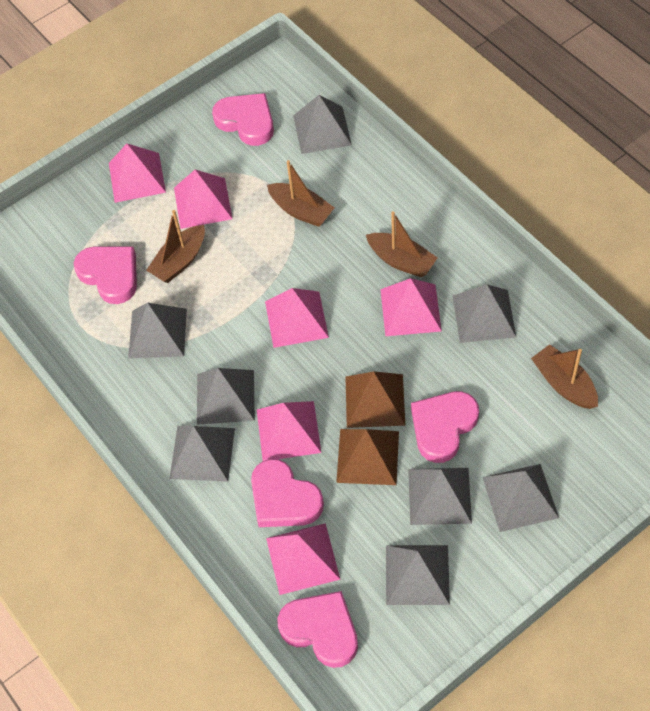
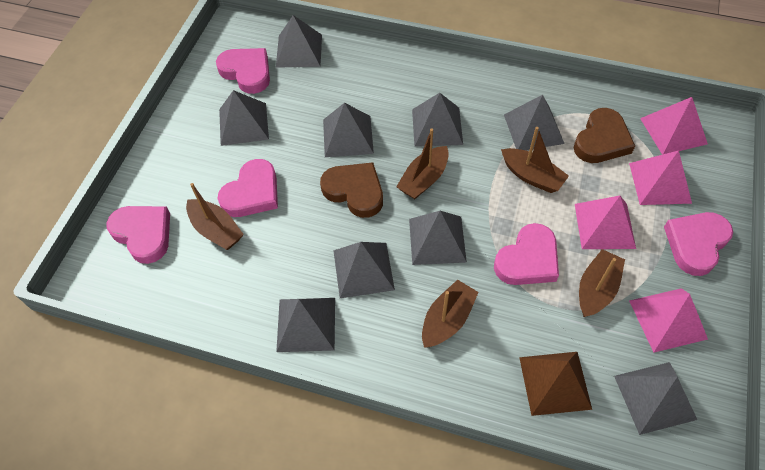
brown boat: [146,210,205,283] [267,160,334,227] [366,211,437,277] [531,344,598,409] = 4 -> [186,183,244,250] [396,129,449,199] [422,280,479,348] [501,127,569,193] [579,249,625,317] = 5
brown heart: none = 0 -> [320,162,383,218] [574,108,635,163] = 2
brown pyramid: [336,429,399,485] [346,371,406,428] = 2 -> [519,352,592,416] = 1
grey pyramid: [128,303,187,358] [169,426,235,482] [197,368,255,425] [293,95,352,154] [386,545,450,605] [408,468,472,525] [453,284,516,343] [482,464,559,532] = 8 -> [219,90,269,146] [276,15,322,68] [276,298,335,352] [323,103,374,157] [333,242,395,298] [409,211,467,265] [412,93,463,147] [504,95,564,150] [614,362,697,435] = 9
pink pyramid: [109,144,166,203] [174,170,233,229] [257,401,321,461] [265,288,329,348] [266,523,340,595] [380,278,442,336] = 6 -> [575,196,636,249] [629,150,692,205] [629,288,708,353] [640,97,708,155] = 4

